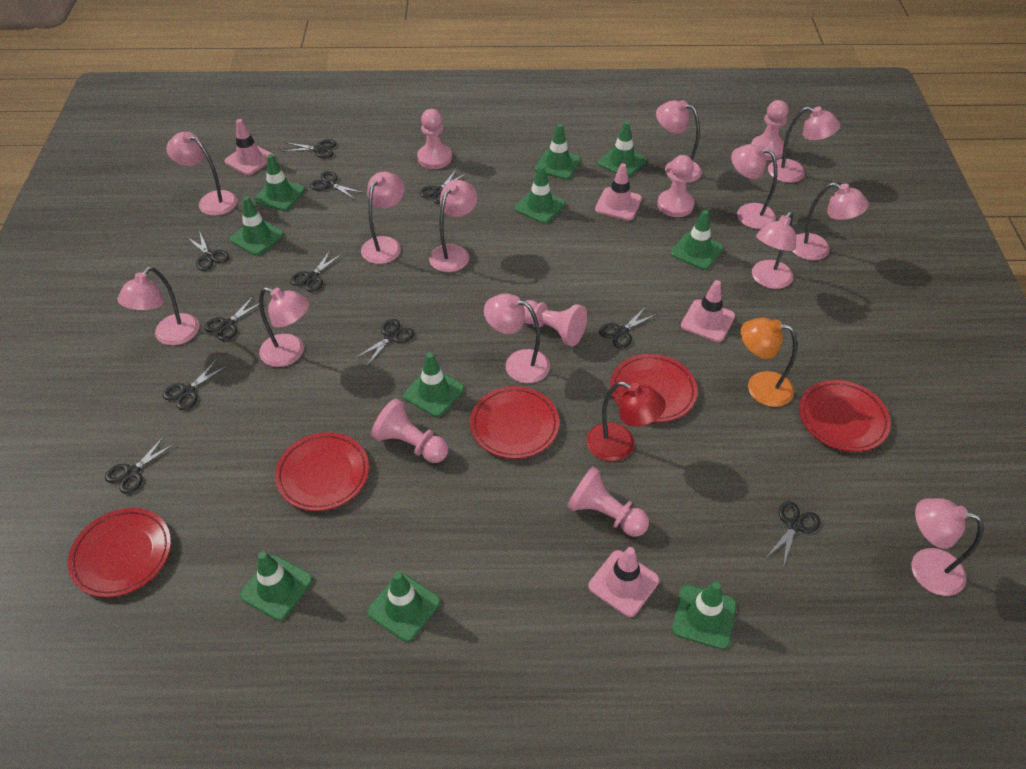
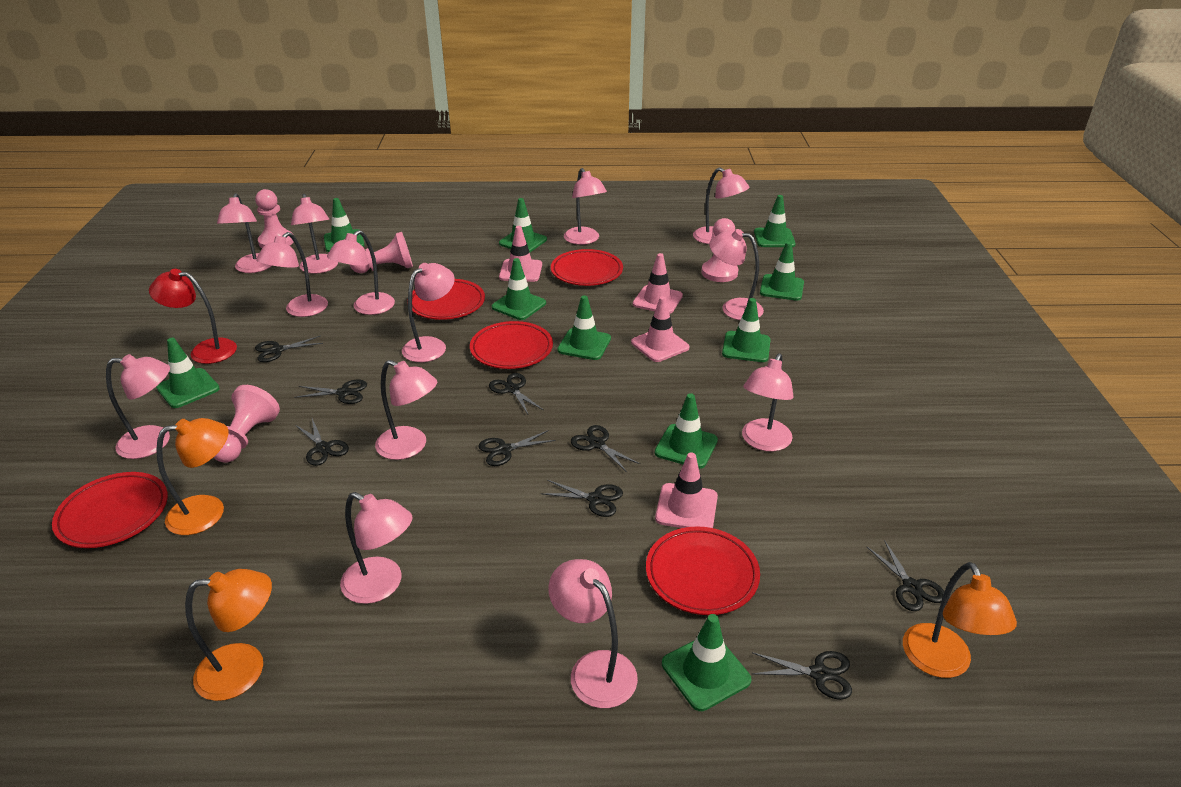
black scissors: [105,435,176,494] [163,359,227,410] [187,230,229,271] [204,295,265,341] [282,139,337,158] [290,249,343,292] [310,171,364,200] [355,319,414,367] [420,170,467,204] [599,306,657,349] [766,501,821,568] = 11 -> [255,335,323,362] [294,380,367,404] [295,419,349,466] [478,430,556,466] [489,373,543,414] [541,480,623,517] [571,425,640,472] [752,651,852,700] [866,540,944,611] = 9
orange lamp: [741,318,797,407] = 1 -> [156,418,228,535] [185,569,272,701] [903,562,1017,678] = 3
pink lamp: [118,267,199,346] [166,132,237,216] [259,287,310,367] [361,172,405,264] [429,180,478,272] [484,293,550,383] [656,100,702,183] [731,144,777,229] [752,211,796,289] [768,107,840,183] [792,183,869,260] [911,498,983,596] = 12 -> [106,354,170,459] [217,193,272,273] [256,232,328,317] [291,194,338,274] [327,230,395,315] [340,492,412,604] [375,360,437,460] [402,263,455,362] [548,559,638,708] [564,168,607,245] [693,167,750,244] [709,229,764,320] [742,353,794,452] = 13
pink pawn: [371,399,448,463] [417,109,452,169] [524,300,587,346] [567,467,649,537] [657,155,694,217] [751,100,788,160] = 6 -> [214,385,280,463] [255,189,293,248] [350,232,413,273] [701,218,738,282] = 4

